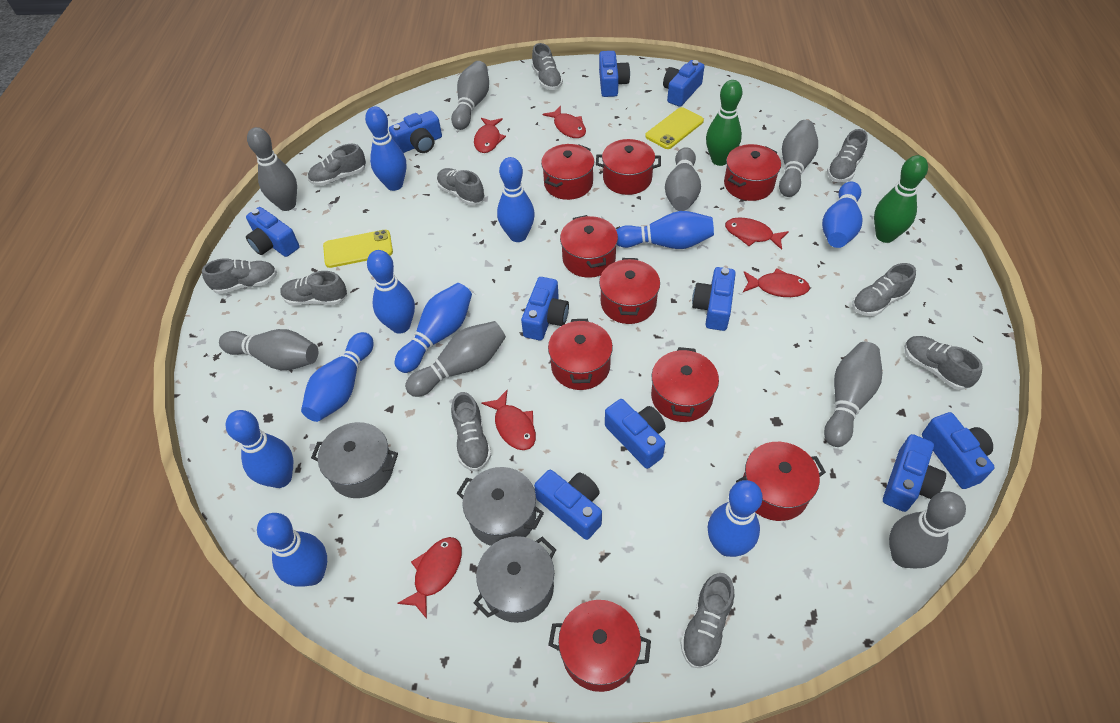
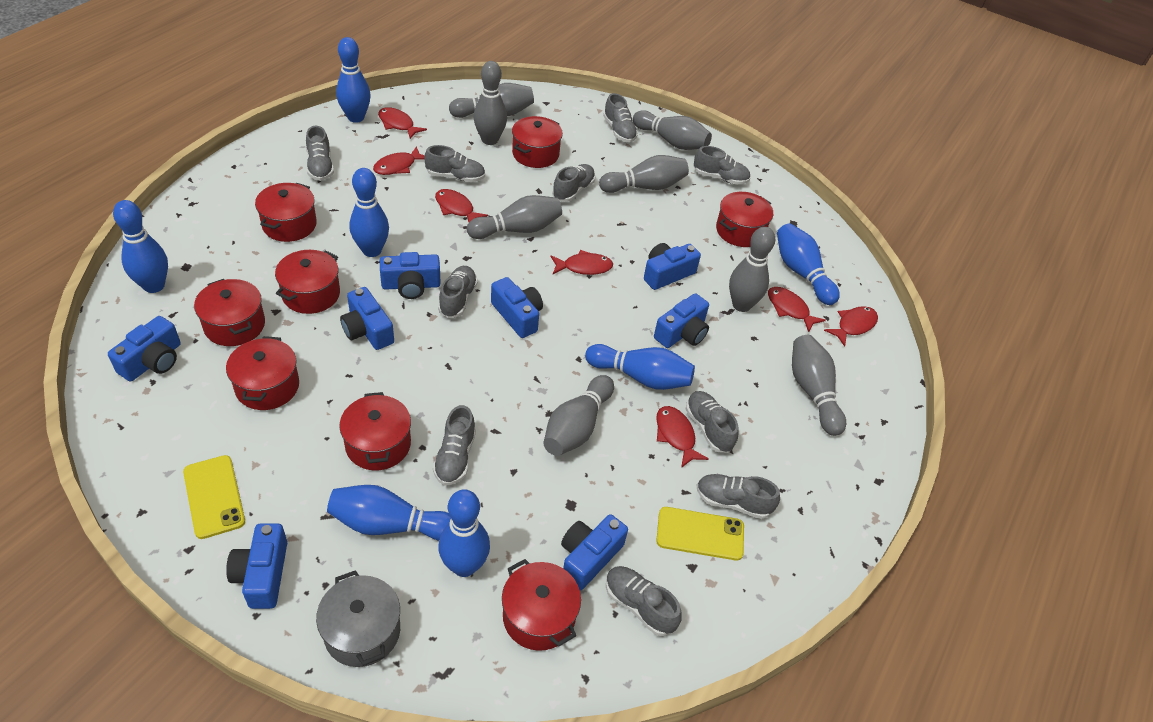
blue bowling pin: [226,410,293,488] [257,513,327,587] [301,332,373,422] [365,106,406,191] [367,250,415,334] [395,283,472,373] [497,157,535,242] [616,211,714,249] [708,480,763,557] [822,181,863,248] = 10 -> [113,200,168,293] [327,485,451,540] [336,37,371,123] [350,168,389,257] [438,489,490,577] [585,344,695,390] [777,223,840,305] = 7
blue camera: [246,207,300,257] [389,111,442,153] [521,277,569,340] [534,470,602,540] [599,51,630,97] [605,399,665,469] [663,60,704,107] [692,267,736,331] [883,434,946,512] [922,412,995,489] = 10 -> [108,316,181,381] [226,523,287,609] [340,287,394,350] [380,252,441,299] [491,277,543,338] [561,514,628,591] [644,243,701,290] [654,293,709,348] = 8
green bowling pin: [706,80,742,166] [874,155,928,243] = 2 -> none = 0
grey pot: [311,422,398,498] [457,467,544,546] [474,536,556,623] = 3 -> [316,570,400,667] = 1
red fish: [397,537,462,619] [474,118,506,153] [481,390,536,450] [543,106,586,138] [725,217,789,250] [743,268,810,297] = 6 -> [373,146,424,175] [378,107,427,139] [435,189,488,222] [550,250,613,275] [656,406,709,468] [768,287,826,332] [824,306,878,347] = 7
red pot: [541,144,594,200] [548,319,613,390] [548,600,651,692] [560,215,618,278] [596,139,661,195] [599,258,660,324] [651,347,719,422] [724,144,781,201] [736,442,826,521] = 9 -> [194,279,265,346] [226,336,299,410] [255,183,317,242] [275,250,340,314] [339,392,411,471] [502,559,581,651] [512,116,563,168] [716,192,773,247] = 8

